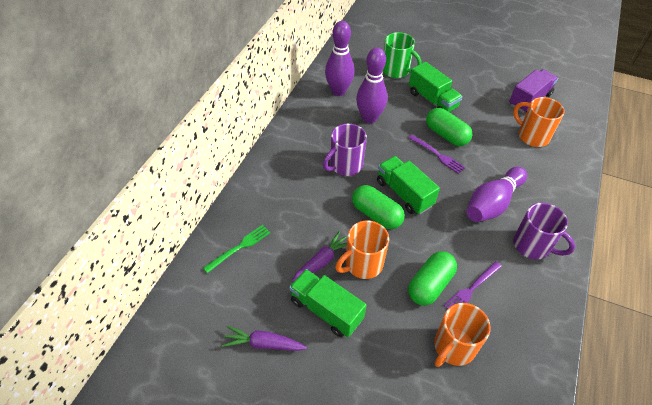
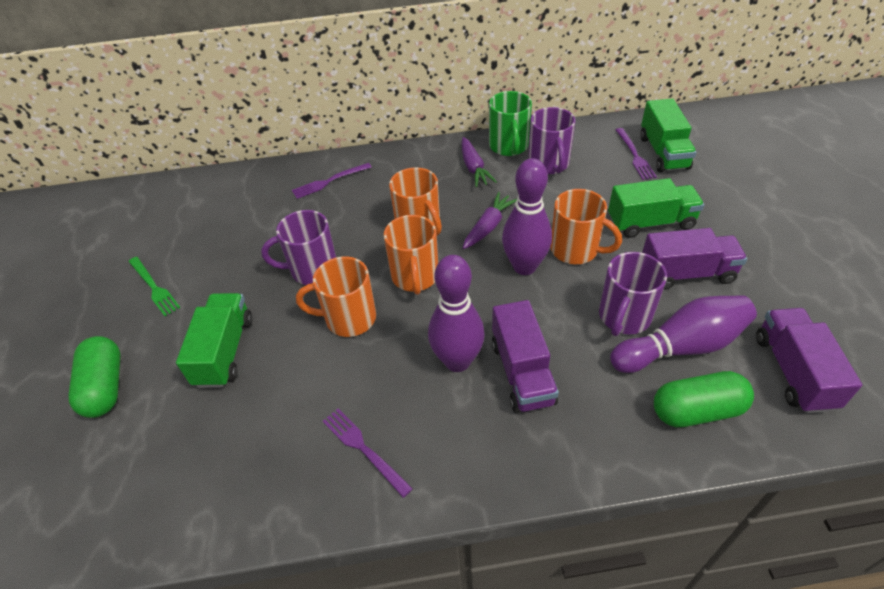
green capsule: [352,185,405,229] [408,251,457,306] [426,108,473,146] = 3 -> [68,336,121,418] [654,371,754,427] = 2
orange mug: [335,221,389,279] [434,303,490,367] [513,97,565,147] = 3 -> [296,256,376,337] [384,215,438,295] [389,167,442,236] [550,189,622,264] = 4
purple fork: [408,135,465,174] [443,261,502,309] = 2 -> [292,163,372,199] [323,409,413,498] [616,128,657,180] = 3
purple mug: [323,124,367,176] [513,203,575,260] = 2 -> [261,210,336,285] [528,107,575,174] [599,252,667,336] = 3
purple truck: [509,69,558,113] = 1 -> [492,300,559,413] [642,228,747,290] [756,308,862,413] = 3

